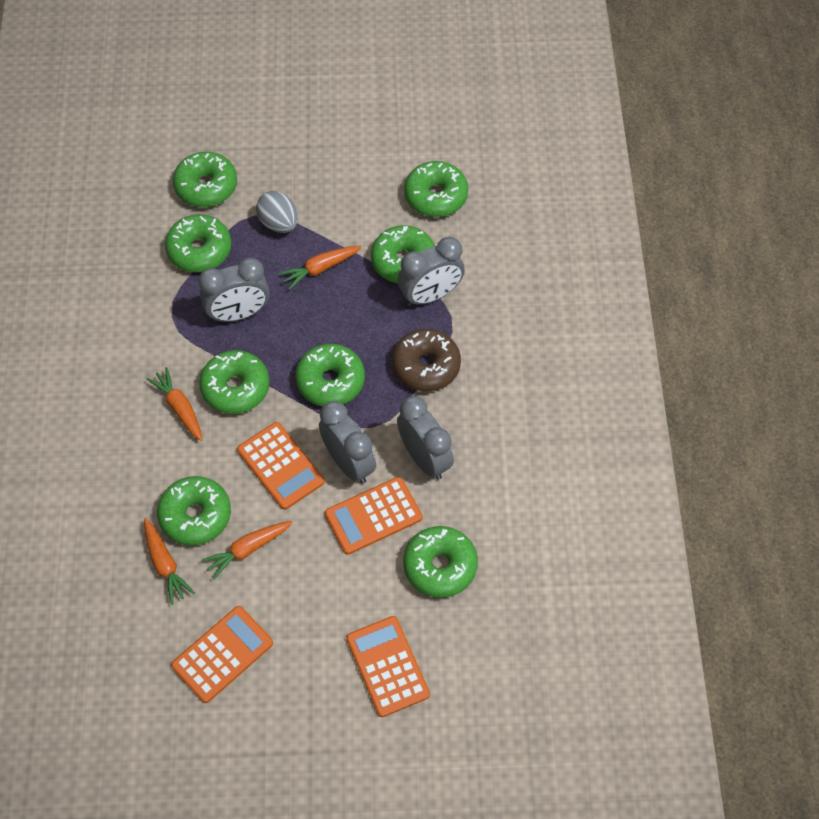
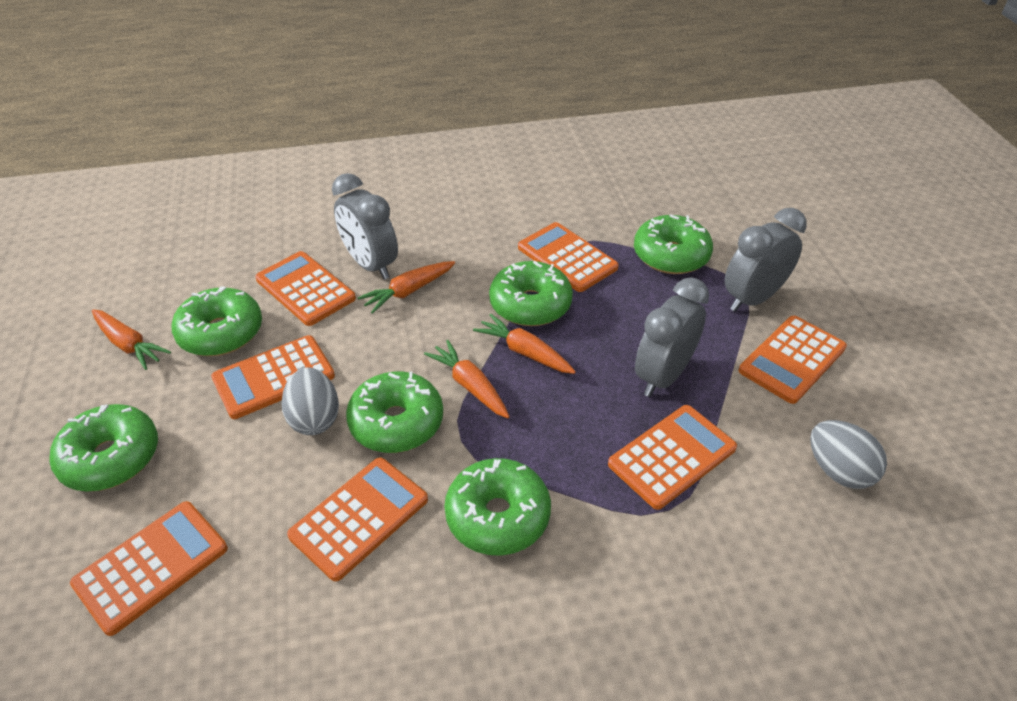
brown donut: [392,329,461,391] = 1 -> none = 0
green donut: [157,476,231,546] [165,214,231,272] [173,152,237,207] [199,350,270,414] [295,344,365,406] [371,225,435,283] [403,526,478,598] [404,161,468,217] = 8 -> [49,404,158,491] [172,286,262,356] [346,372,443,453] [444,458,551,556] [489,261,573,326] [634,214,713,274] = 6
grey clock: [198,258,270,322] [319,401,376,484] [397,396,454,480] [398,237,465,306] = 4 -> [332,173,398,280] [635,277,709,397] [725,208,807,312] = 3
grey egg: [256,191,298,233] = 1 -> [281,367,339,435] [810,420,887,489] = 2
orange calculator: [171,606,273,703] [237,422,325,510] [325,477,423,555] [346,616,430,717] = 4 -> [70,501,228,636] [211,335,335,419] [255,251,356,326] [287,457,428,581] [518,222,619,292] [608,405,737,510] [739,316,847,404] = 7

